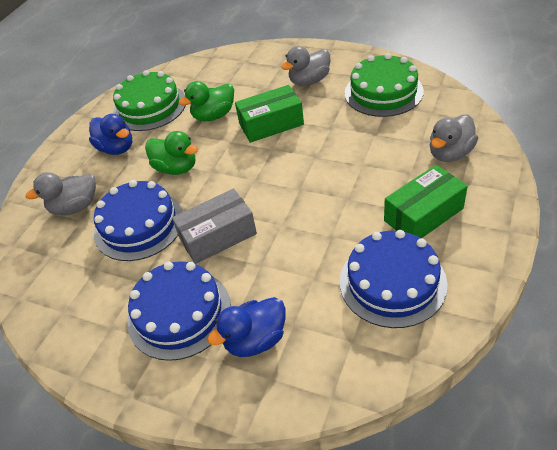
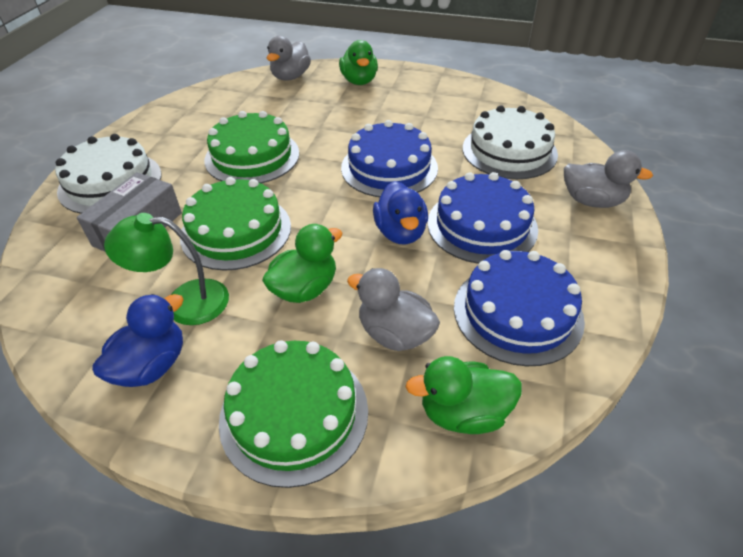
green box: [235,85,304,143] [384,165,468,238] = 2 -> none = 0
green cake: [113,70,186,131] [345,53,424,117] = 2 -> [180,177,291,271] [204,111,299,183] [219,340,368,488] = 3
green duck: [145,131,198,175] [179,81,234,121] = 2 -> [262,224,342,303] [339,40,378,85] [406,356,522,434] = 3
green lamp: none = 0 -> [104,213,229,325] = 1
white cake: none = 0 -> [55,134,161,214] [463,105,558,179] = 2

